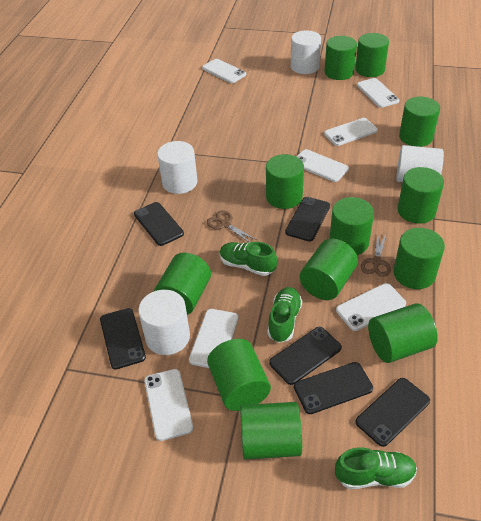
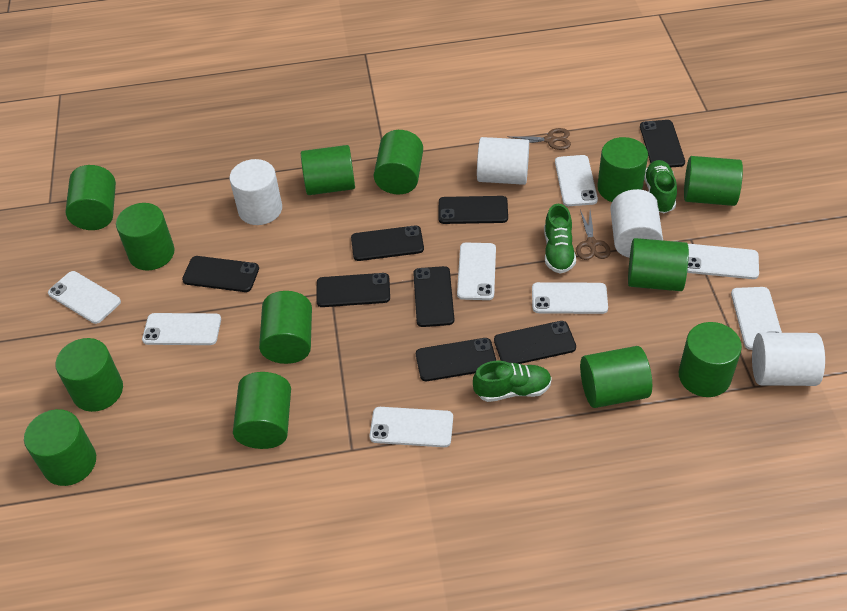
black phone: [100,308,146,369] [134,202,184,246] [269,327,342,385] [285,197,330,241] [294,362,373,414] [356,378,430,447] = 6 -> [182,256,259,292] [316,273,390,307] [351,226,424,261] [413,266,454,327] [416,338,496,381] [438,196,508,224] [494,321,576,364] [640,120,685,168] = 8
green cylinder: [154,253,211,315] [207,339,271,411] [240,402,302,460] [266,154,304,209] [300,239,358,300] [325,36,357,80] [329,197,374,255] [355,33,389,77] [368,303,438,363] [393,228,445,289] [397,167,444,224] [399,97,440,147] = 12 -> [24,409,96,486] [56,338,123,412] [65,165,116,230] [116,203,175,271] [233,372,291,449] [259,291,312,364] [301,145,355,195] [374,130,423,195] [580,346,652,408] [597,137,648,202] [628,238,689,291] [678,322,742,397] [684,156,743,206] = 13
white phone: [144,369,193,441] [189,309,238,368] [202,59,246,83] [296,149,349,182] [324,118,378,146] [336,283,406,331] [357,78,399,108] = 7 -> [48,271,121,324] [142,313,221,345] [370,407,453,447] [457,243,496,300] [532,282,608,314] [555,155,598,206] [687,244,759,279] [731,287,782,350] = 8

